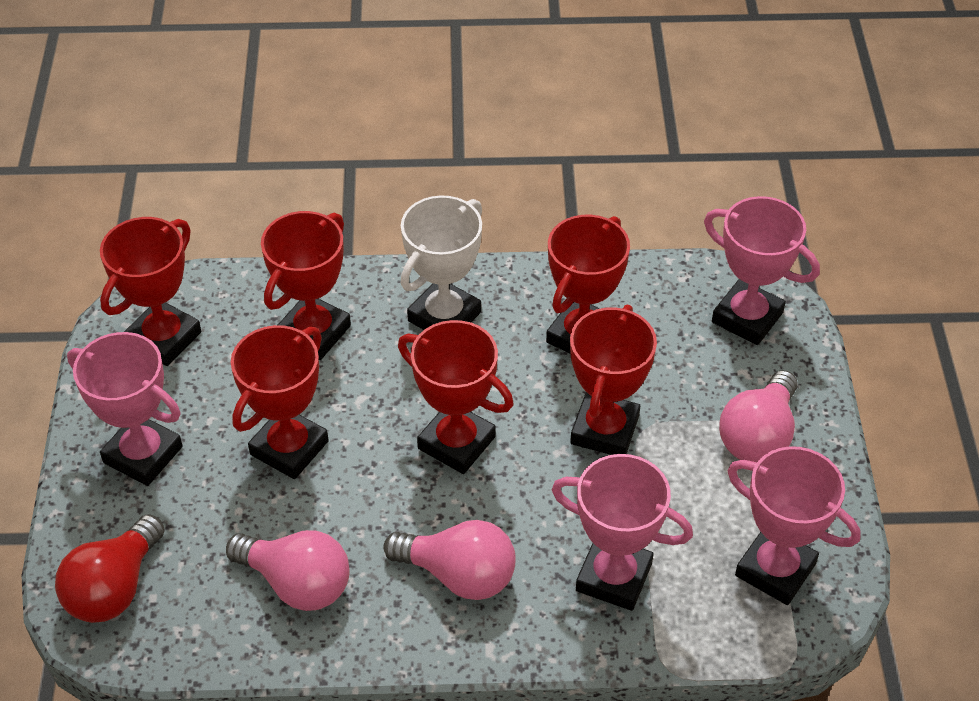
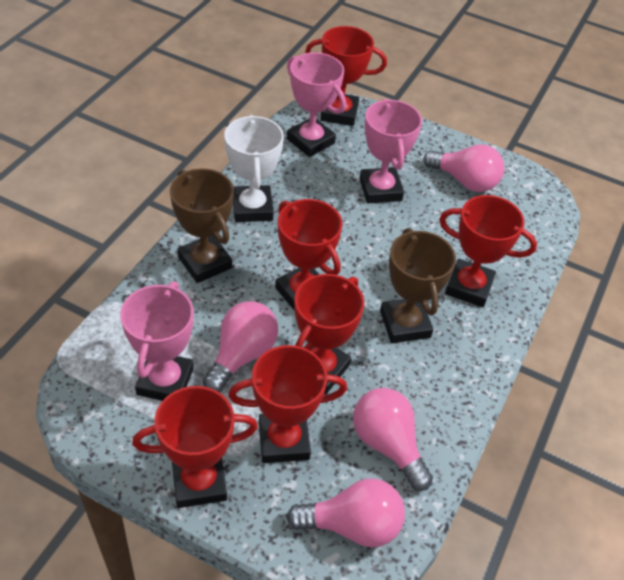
brown trophy: none = 0 -> [170,168,234,283] [380,228,456,343] = 2
pink light bulb: [226,530,350,611] [384,520,515,600] [719,370,798,462] = 3 -> [203,301,278,393] [286,479,405,547] [353,388,433,491] [424,144,504,192] = 4
pink trophy: [67,332,183,486] [552,454,693,611] [704,196,820,345] [727,446,861,605] = 4 -> [120,281,194,401] [287,52,346,157] [359,99,422,203] = 3
red light bulb: [55,514,165,623] = 1 -> none = 0

